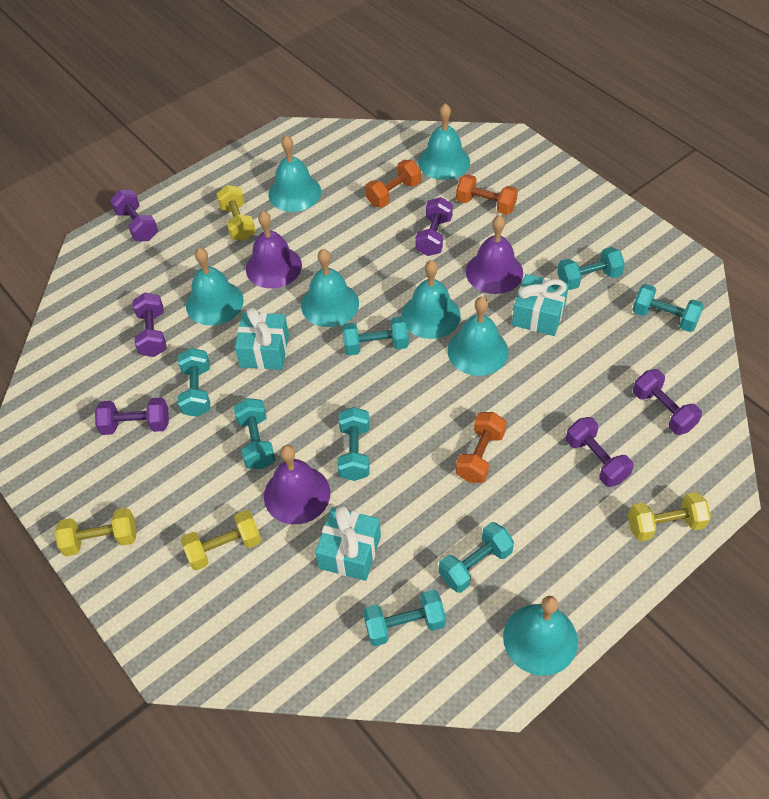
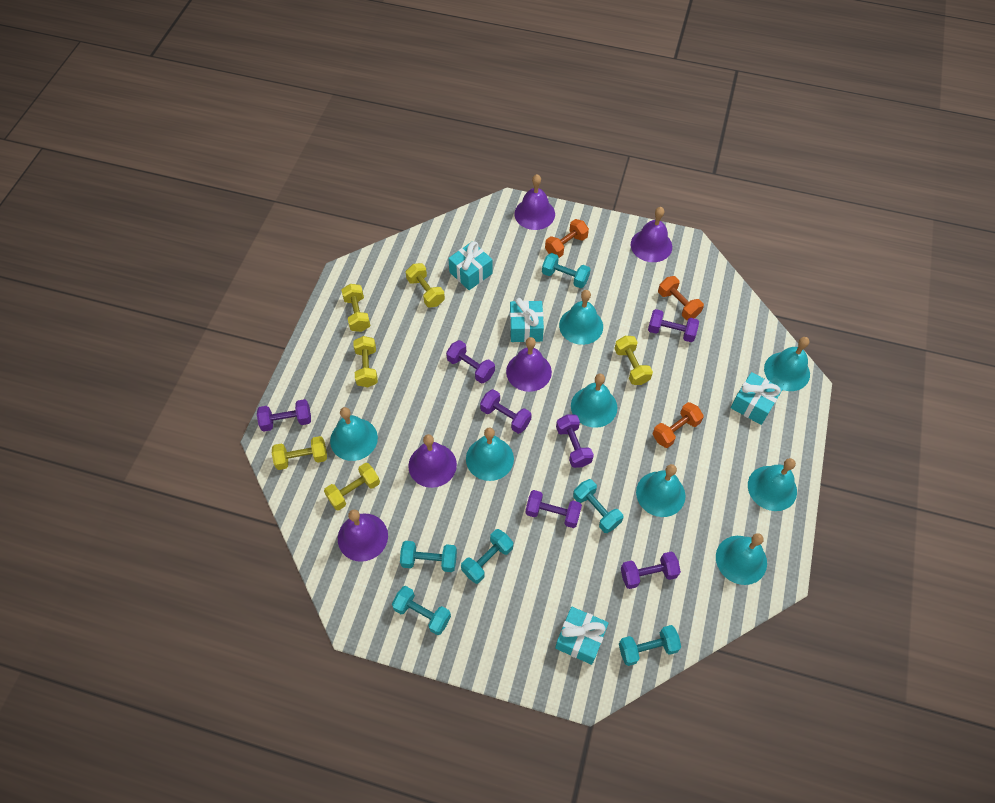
purple bell: [246,211,302,288] [264,445,330,524] [466,215,523,294] = 3 -> [338,510,388,562] [408,434,457,488] [506,337,552,392] [514,174,555,230] [631,207,672,262] = 5
purple dumbbell: [95,397,169,435] [110,190,158,241] [133,293,166,357] [415,197,453,256] [566,417,633,487] [633,369,702,435] = 6 -> [257,399,311,432] [446,340,495,384] [480,389,532,434] [526,490,582,528] [556,415,594,468] [621,551,681,589] [648,309,699,342] = 7
turquoise bell: [186,248,244,325] [268,135,321,212] [301,249,359,327] [402,260,461,339] [418,103,470,180] [448,297,508,376] [503,596,578,676] = 7 -> [330,407,378,461] [466,427,514,481] [559,290,603,345] [571,373,617,428] [636,464,685,517] [716,533,767,585] [748,458,797,511] [764,337,810,391] = 8
turquoise dumbbell: [178,348,210,417] [234,398,275,469] [338,407,369,481] [342,317,409,356] [363,590,446,646] [439,522,514,593] [557,247,625,290] [632,284,704,332] = 8 -> [392,586,451,635] [400,541,457,572] [461,529,513,584] [542,253,591,288] [573,479,623,533] [619,625,681,666] = 6
turquoise gift: [235,307,289,370] [315,506,381,581] [512,274,569,336] = 3 -> [448,241,493,290] [510,298,544,342] [555,607,609,665] [731,372,783,425] = 4
yellow dumbbell: [55,508,137,556] [181,510,261,571] [217,185,256,241] [628,492,711,541] = 4 -> [272,436,327,470] [324,463,380,510] [341,284,370,332] [353,336,378,387] [406,263,445,308] [614,336,653,385] = 6

